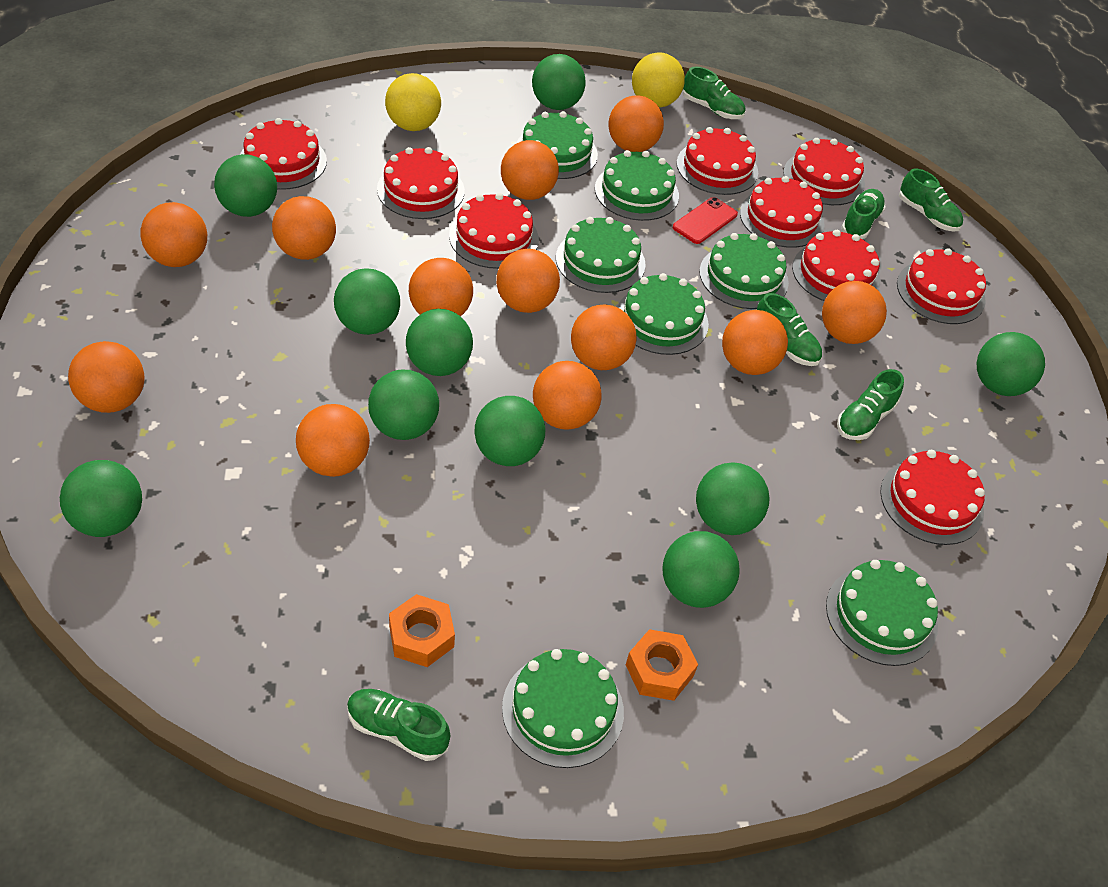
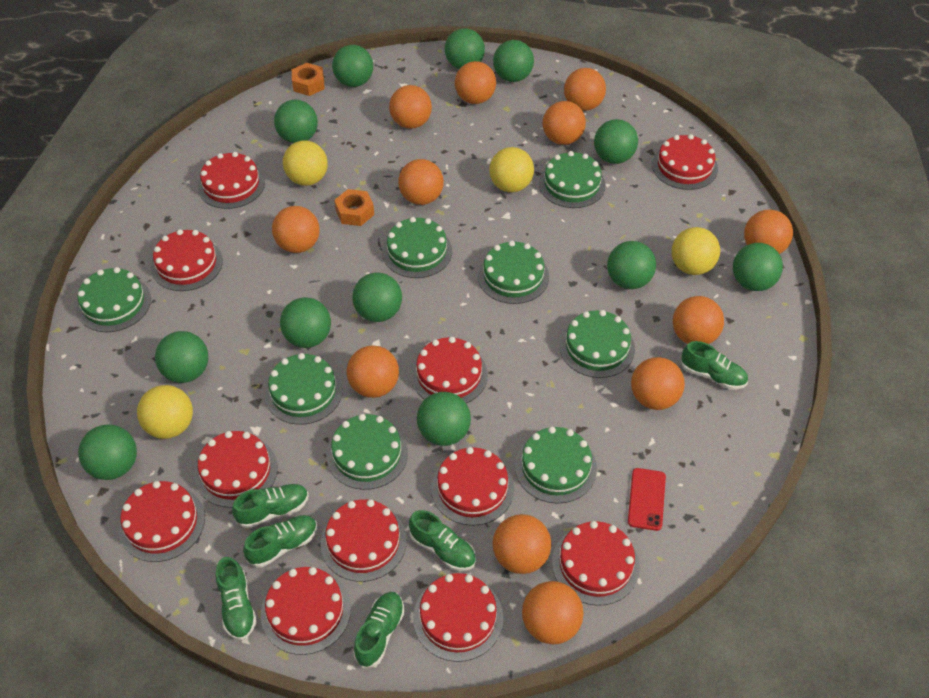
green ball: [60,460,142,537] [214,154,277,217] [334,268,400,335] [368,370,439,440] [406,309,473,376] [475,396,545,466] [532,54,586,110] [662,531,740,608] [696,462,770,535] [977,332,1045,396] = 10 -> [78,424,137,480] [155,331,208,383] [274,100,318,143] [280,297,331,348] [332,45,373,87] [352,272,402,322] [417,392,471,446] [445,28,485,69] [493,40,534,82] [594,119,638,164] [607,241,656,289] [733,243,783,291] = 12
green cake: [502,649,624,768] [516,111,598,179] [556,217,646,293] [595,150,679,221] [617,273,709,355] [699,233,789,309] [826,560,938,666] = 7 -> [76,267,151,332] [264,353,343,425] [327,414,408,490] [382,217,452,278] [478,241,549,304] [515,427,597,504] [539,151,606,208] [559,310,635,378] = 8
red cake: [240,118,327,190] [377,147,465,219] [449,193,539,269] [677,127,758,195] [740,176,824,248] [783,138,865,205] [792,230,880,301] [880,450,985,545] [897,248,986,324] = 9 -> [119,481,205,562] [151,229,223,291] [195,431,278,508] [198,152,265,209] [261,567,351,655] [320,499,407,582] [411,337,488,403] [413,573,503,662] [431,447,514,526] [552,521,640,606] [652,134,718,190] = 11
yellow ball: [385,73,441,131] [632,52,685,108] = 2 -> [137,385,193,439] [283,140,328,186] [489,147,534,193] [671,227,720,275] = 4

